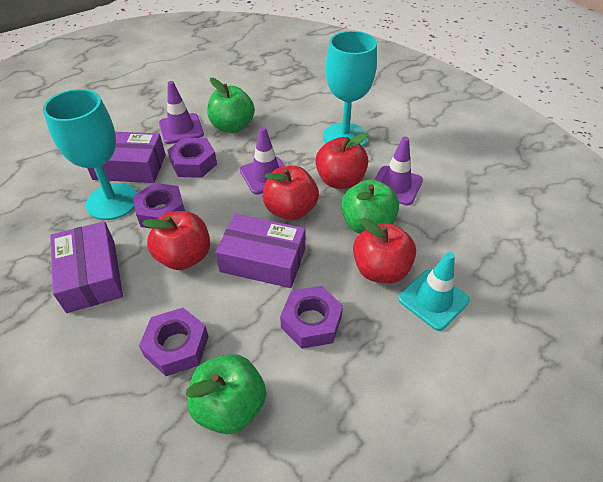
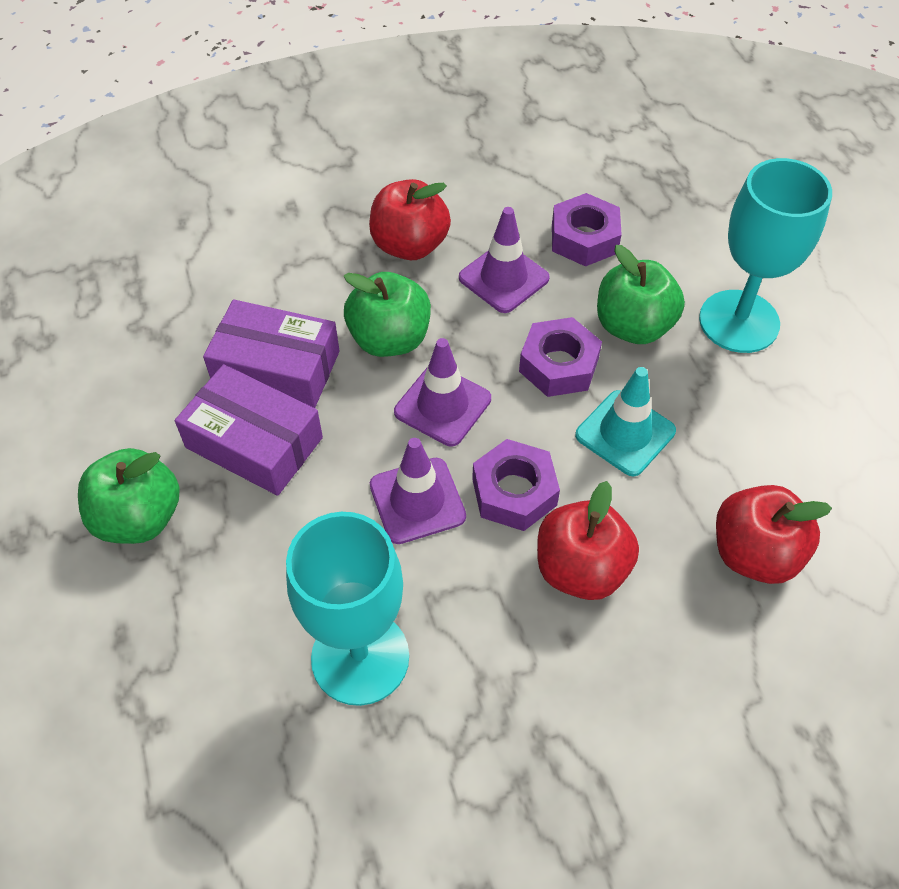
purple box: [50,221,123,313] [87,132,166,183] [215,214,305,288] = 3 -> [175,364,323,496] [203,299,339,408] = 2
purple nut: [133,183,185,229] [139,308,209,376] [167,137,217,178] [280,286,343,349] = 4 -> [472,439,560,531] [519,317,602,397] [552,193,622,267] = 3
red apple: [142,211,210,270] [263,166,319,220] [315,133,368,189] [353,218,416,283] = 4 -> [369,179,451,260] [537,481,639,600] [716,485,832,584] = 3

